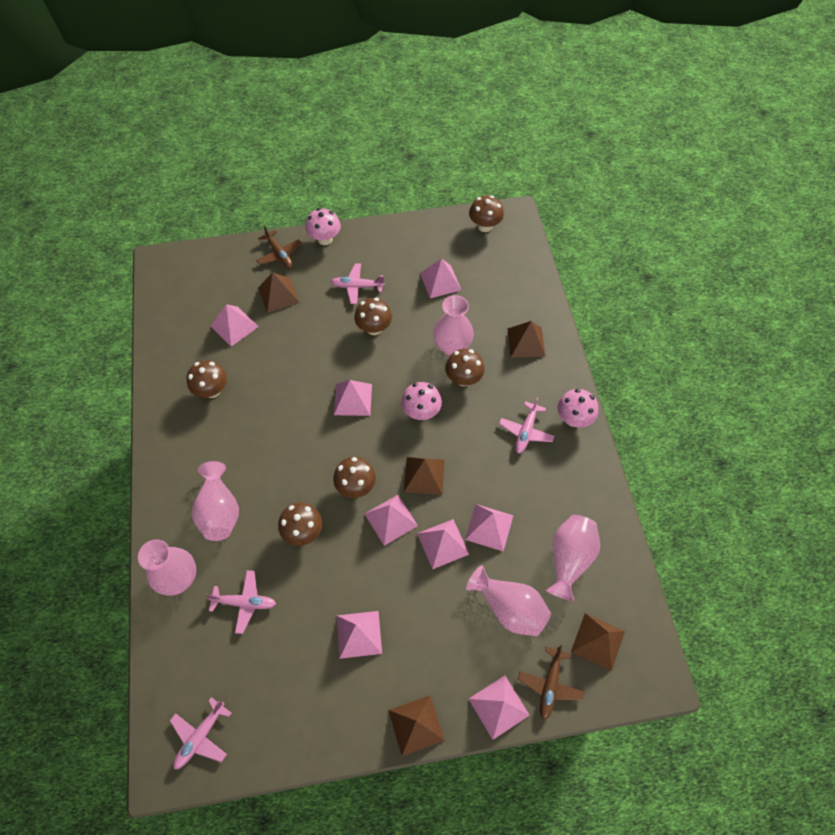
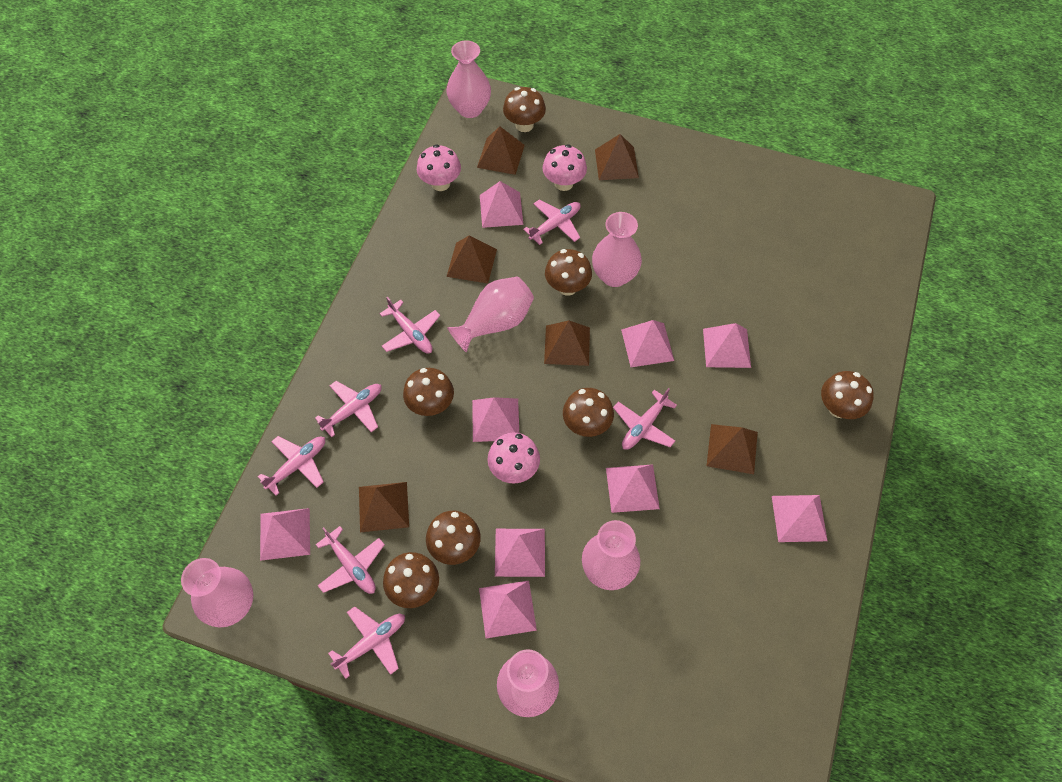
brown mushroom: [186,360,227,398] [278,503,322,546] [333,457,376,498] [354,298,392,335] [445,349,485,386] [469,195,504,232] = 6 -> [383,552,439,608] [403,368,454,416] [426,511,481,565] [503,87,546,132] [545,249,592,296] [563,388,614,437] [821,371,874,419] = 7
brown plane: [256,225,302,268] [518,645,584,720] = 2 -> none = 0
brown pyramid: [258,272,300,313] [388,696,445,756] [404,457,445,495] [507,321,546,358] [571,613,625,671] = 5 -> [359,482,409,532] [446,235,497,283] [477,126,525,175] [544,320,590,366] [595,134,639,180] [707,424,758,474] = 6
pink plane: [170,697,232,769] [205,570,276,634] [331,263,385,304] [499,397,554,453] = 4 -> [258,436,325,496] [315,381,382,437] [316,526,385,594] [328,606,405,679] [380,297,440,353] [523,200,580,245] [613,388,677,450] = 7
pink pyramid: [211,304,258,347] [334,380,372,416] [337,611,382,659] [365,495,418,546] [417,519,469,569] [420,259,461,298] [465,504,514,552] [469,676,530,740] = 8 -> [260,508,310,561] [472,397,519,442] [479,581,537,638] [480,181,523,228] [495,529,545,577] [606,465,660,513] [621,320,674,367] [703,323,751,368] [772,495,828,542] = 9
pink vase: [138,539,196,596] [192,461,239,541] [433,295,474,355] [466,565,551,636] [546,515,600,601] = 5 -> [181,558,253,627] [447,40,491,118] [447,277,534,353] [497,649,559,717] [582,520,640,590] [592,212,642,287] = 6

